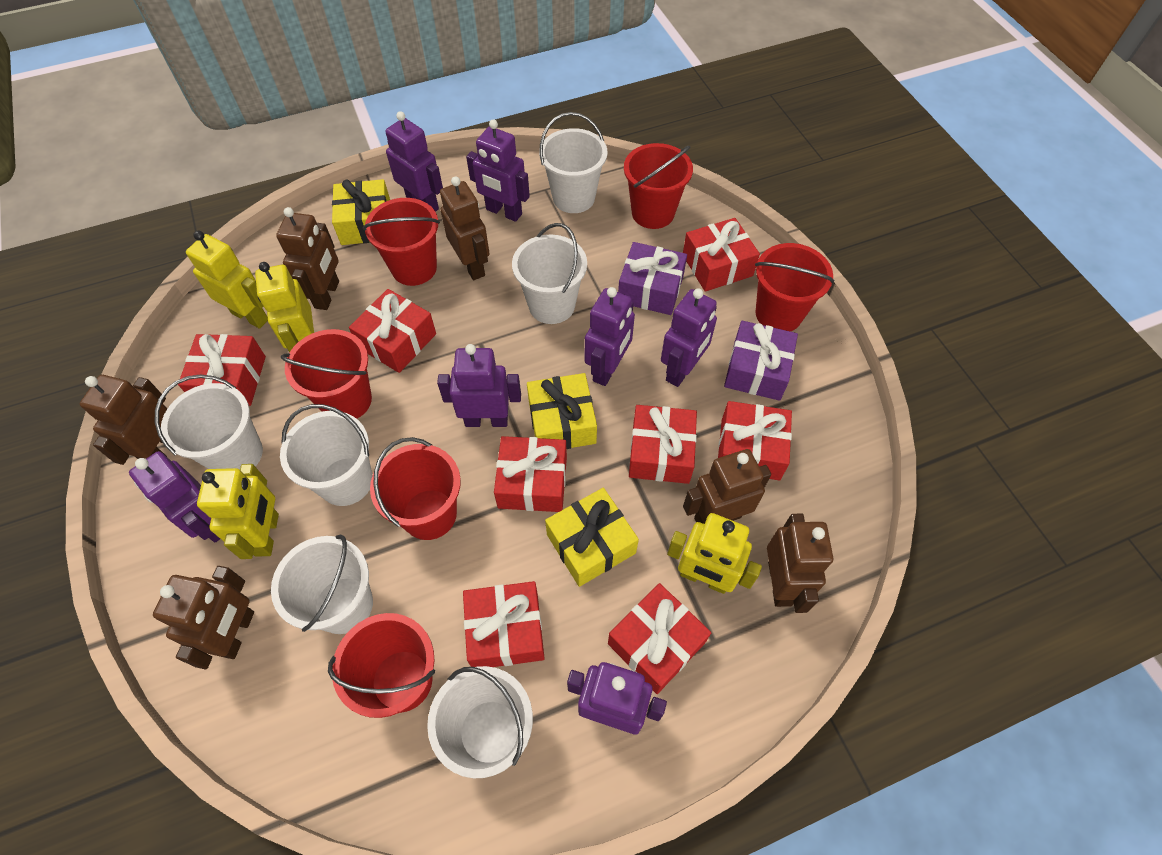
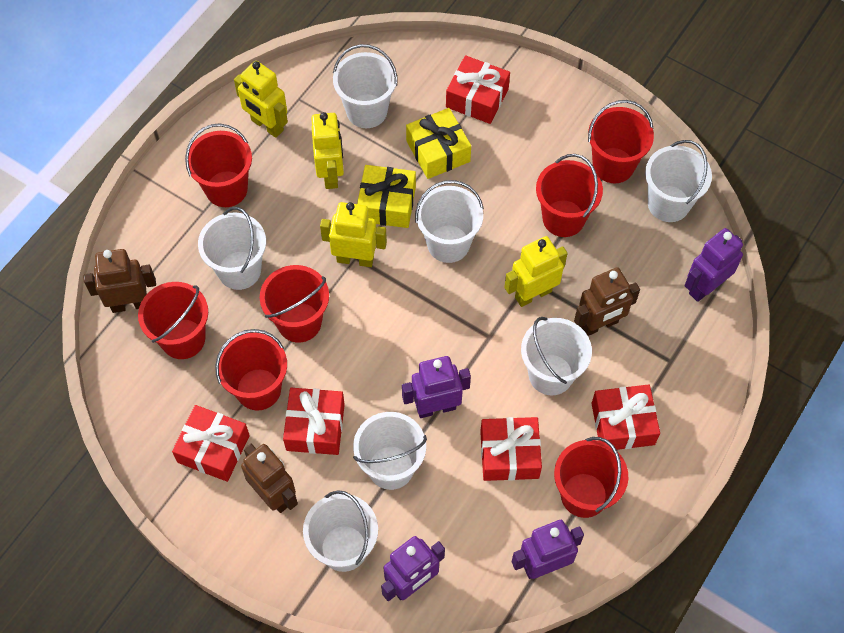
brown robot: [80,375,167,465] [153,566,254,669] [276,207,339,310] [440,176,490,280] [683,449,771,524] [767,514,833,613] = 6 -> [83,249,156,313] [241,444,298,513] [574,267,640,336] = 3
purple gift: [618,242,687,315] [724,321,798,401] = 2 -> none = 0
purple robot: [129,451,220,543] [385,111,443,212] [437,344,521,427] [466,120,530,222] [567,662,667,735] [585,287,635,386] [661,288,717,387] = 7 -> [381,536,445,601] [402,356,471,418] [512,520,584,579] [685,228,743,302] = 4
red bucket: [281,329,372,419] [328,613,435,718] [363,198,440,286] [370,437,461,540] [624,143,693,229] [755,243,834,331] = 6 -> [138,282,208,359] [185,123,252,207] [215,329,287,411] [260,265,329,343] [536,154,603,237] [554,437,628,518] [588,100,654,183] = 7
red gift: [178,334,266,406] [349,289,436,373] [463,581,545,667] [494,436,567,512] [608,583,711,694] [629,405,697,484] [683,218,760,292] [718,401,792,480] = 8 -> [172,405,250,482] [283,388,345,455] [446,55,510,124] [480,417,542,481] [591,385,660,450] = 5
white bucket: [155,375,263,469] [271,534,373,634] [280,404,373,506] [427,666,533,778] [512,223,587,324] [539,112,607,213] = 6 -> [198,207,266,290] [303,490,378,572] [333,44,397,128] [353,412,427,490] [415,180,484,263] [521,317,592,396] [645,140,712,222] = 7
yellow gift: [332,179,390,245] [527,373,597,449] [545,488,639,587] = 3 -> [357,165,416,228] [406,108,471,179] = 2

